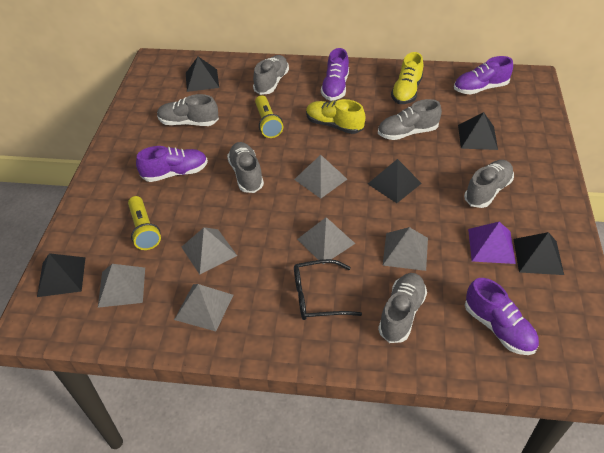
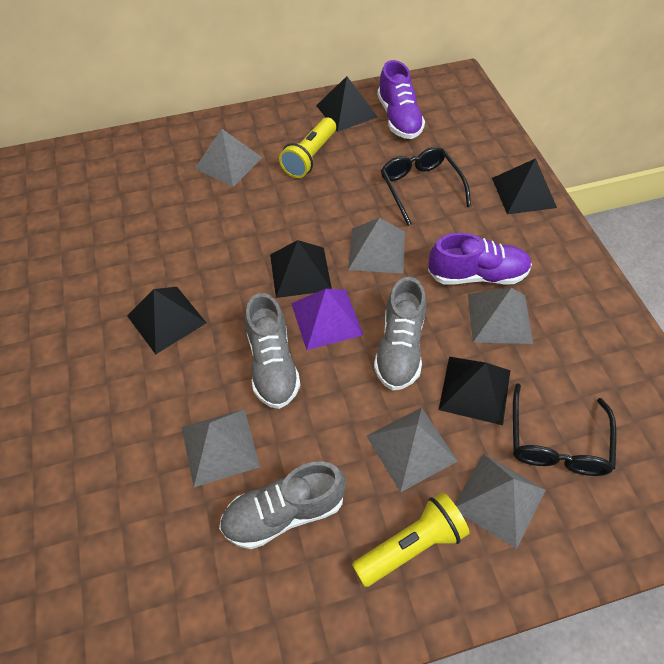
black glasses: [294,259,362,320] = 1 -> [381,147,471,226] [513,383,617,476] = 2
grey shoe: [157,94,219,126] [227,142,264,193] [253,55,289,95] [378,99,442,140] [378,273,427,343] [464,160,514,208] = 6 -> [219,461,346,549] [245,293,300,409] [374,277,426,391] = 3
purple shoe: [136,146,208,182] [321,48,349,101] [454,56,513,95] [465,278,539,355] = 4 -> [377,60,425,139] [428,233,532,285] = 2
yellow shoe: [306,99,366,134] [391,52,423,104] = 2 -> none = 0

